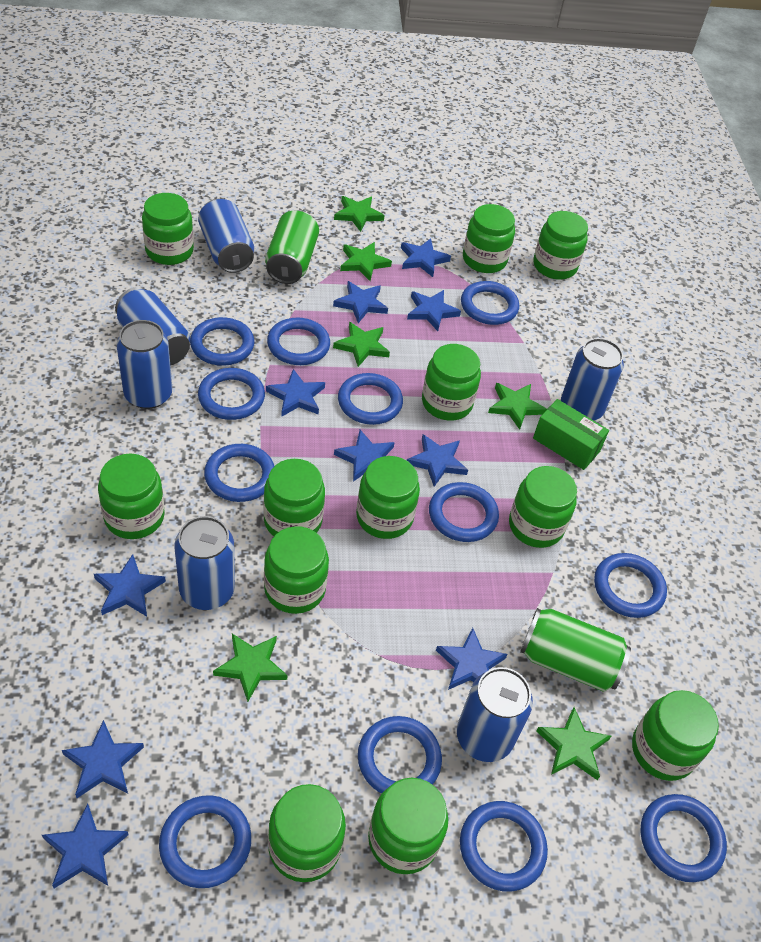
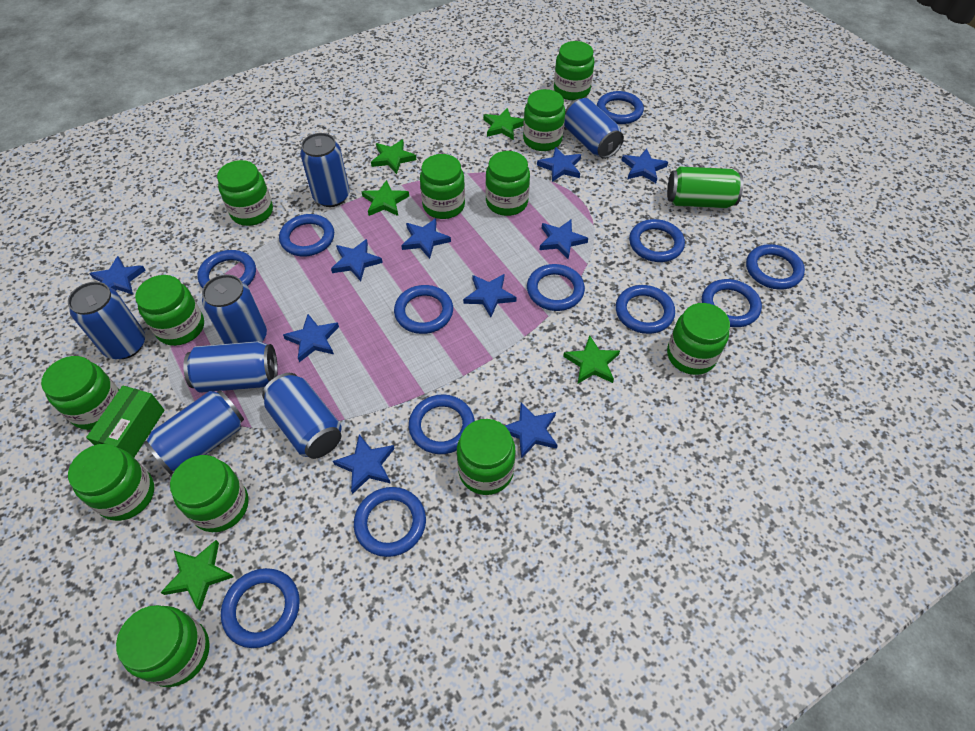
blue can: [115,287,190,365] [117,320,172,409] [174,516,235,610] [198,199,254,273] [457,667,533,762] [561,338,624,421] = 6 -> [68,282,145,359] [143,390,244,475] [183,341,278,393] [202,274,267,344] [262,373,342,459] [300,133,349,207] [564,98,624,159] = 7
green can: [265,210,319,284] [520,608,631,692] = 2 -> [667,167,743,208] = 1
green star: [213,634,288,702] [333,322,390,367] [334,196,385,232] [340,242,392,281] [488,383,547,430] [536,707,611,780] = 6 -> [160,540,233,610] [361,180,409,216] [371,140,416,174] [484,108,524,140] [563,335,620,384] = 5

